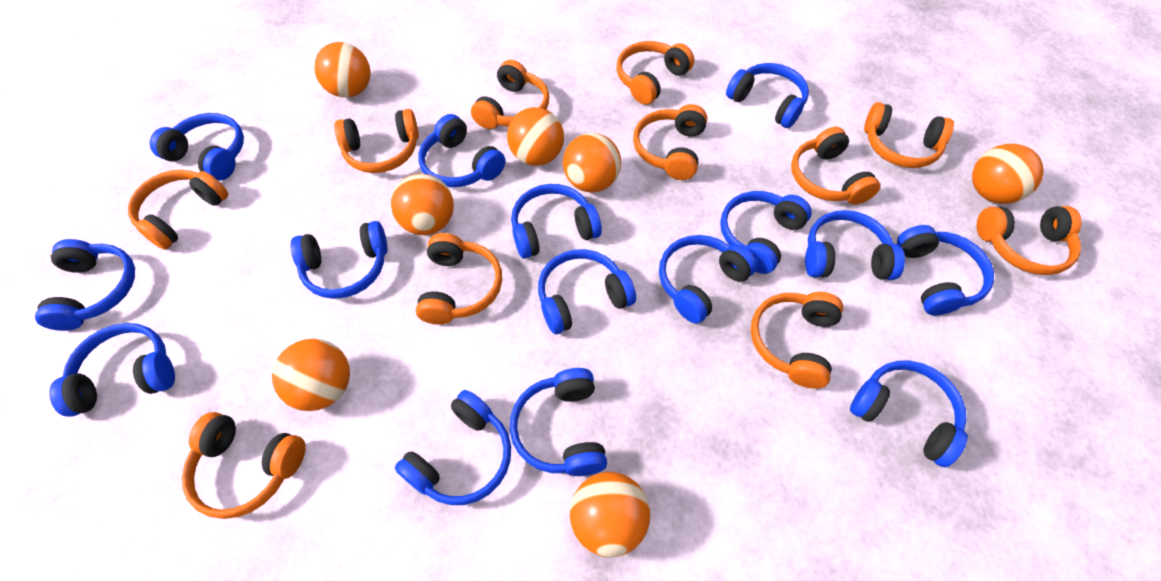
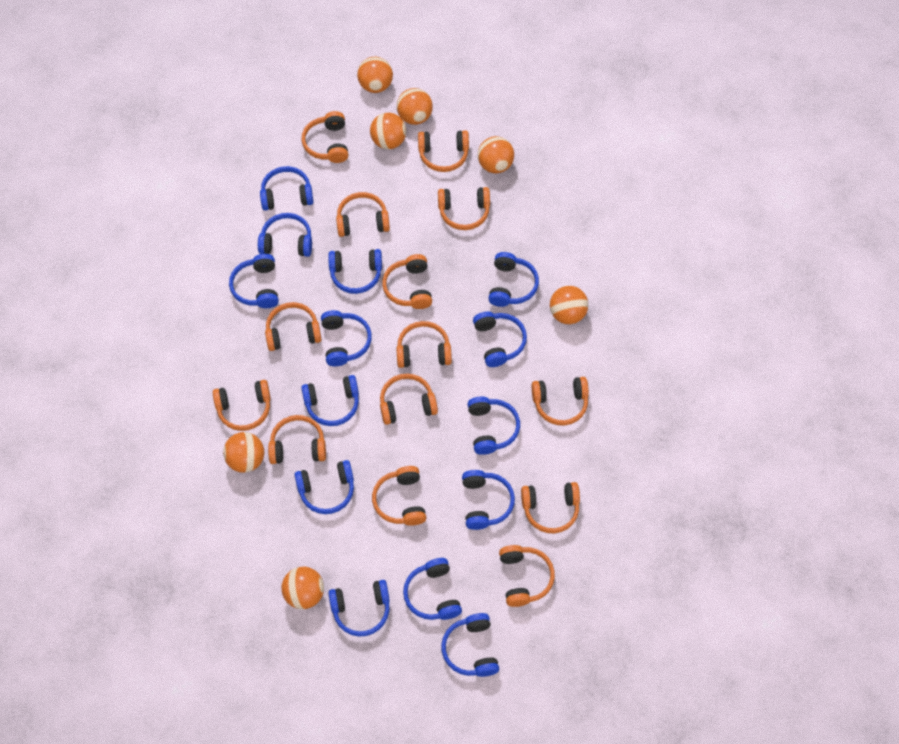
blue headphones: [35,239,135,331] [49,323,175,417] [150,113,244,181] [291,221,388,299] [395,390,511,505] [418,114,506,187] [510,368,607,476] [511,184,602,259] [538,249,636,334] [659,235,757,323] [720,191,812,274] [726,63,809,128] [805,210,905,280] [850,360,968,467] [897,225,994,315] = 15 -> [229,254,279,308] [258,213,312,257] [260,166,313,211] [294,460,354,514] [301,375,359,426] [321,310,372,366] [328,249,382,294] [328,580,390,636] [403,558,462,620] [441,613,499,677] [462,470,515,530] [467,397,520,455] [473,311,527,367] [488,252,539,307] = 14
orange headphones: [128,170,228,250] [182,412,306,519] [334,109,419,173] [416,233,502,325] [471,60,549,129] [617,41,694,105] [633,104,707,180] [751,292,843,389] [791,127,880,205] [864,102,954,168] [977,206,1082,275] = 11 -> [213,380,271,431] [265,302,322,351] [268,415,326,464] [302,111,348,163] [336,192,390,237] [372,466,426,526] [380,374,438,425] [382,254,432,309] [396,321,452,368] [418,130,469,172] [438,187,490,230] [499,545,555,607] [521,482,580,533] [532,377,589,425] = 14

